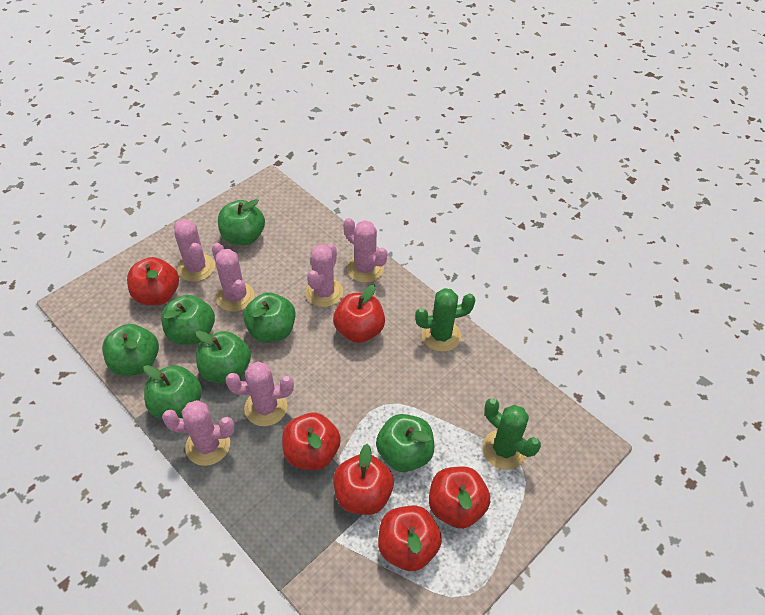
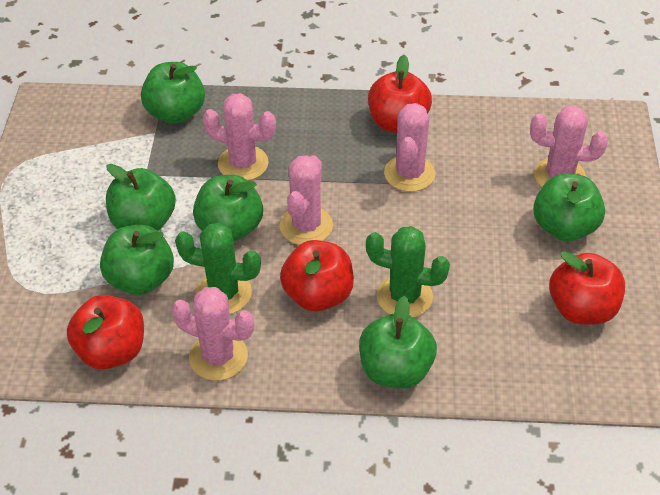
green apple: [102,324,159,376] [143,365,202,419] [161,295,215,345] [196,330,251,383] [218,199,265,245] [243,292,296,343] [376,414,434,472] = 7 -> [100,225,174,295] [106,164,176,231] [141,62,205,124] [193,175,263,242] [359,296,437,389] [533,173,605,241] = 6
pink cactus: [162,400,234,466] [174,219,215,282] [212,243,255,312] [226,362,294,426] [306,244,343,307] [343,218,388,283] = 6 -> [171,287,254,381] [203,93,276,181] [280,155,333,245] [384,103,435,192] [530,105,608,187] = 5
red apple: [127,257,179,305] [282,413,341,471] [333,285,385,343] [333,444,394,515] [378,506,442,571] [429,466,490,529] = 6 -> [67,295,144,370] [280,240,354,311] [368,55,432,133] [549,251,625,325] = 4

